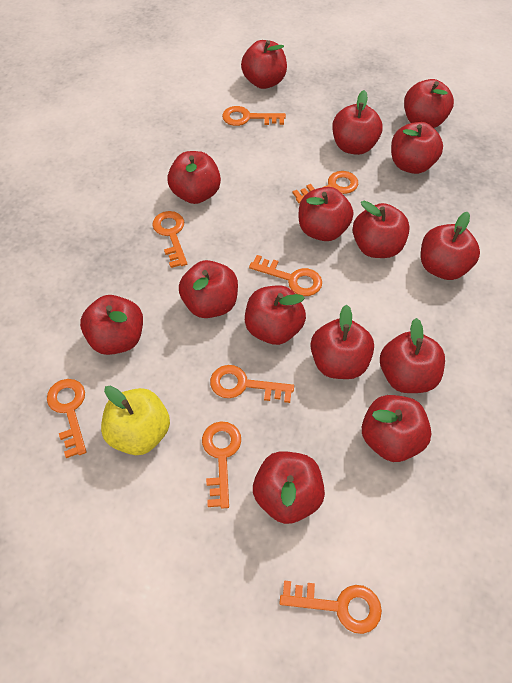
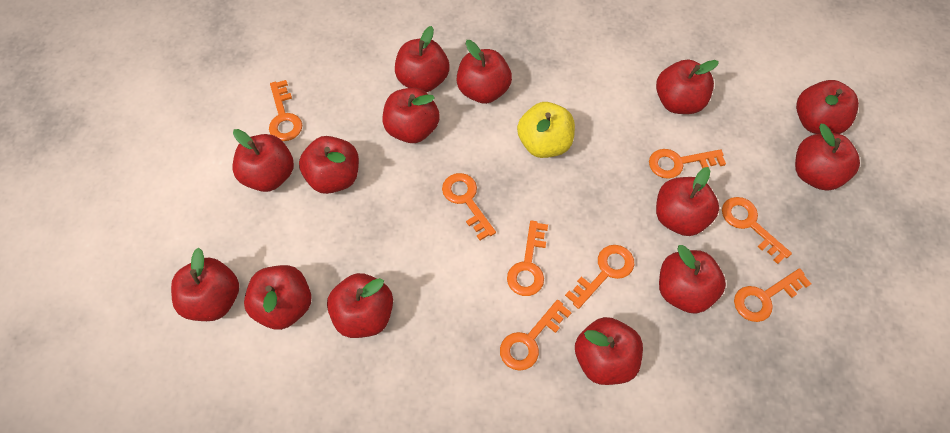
red apple: [80,295,143,355] [167,151,221,204] [179,260,238,318] [241,40,287,89] [245,285,306,345] [253,451,325,524] [299,187,353,241] [311,304,374,379] [332,90,383,155] [353,201,410,258] [362,395,432,462] [380,318,445,393] [391,122,443,174] [404,79,454,128] [421,212,480,280] = 15 -> [171,248,239,321] [232,129,294,192] [244,265,312,330] [299,136,359,194] [327,273,393,338] [382,88,440,143] [395,26,450,92] [457,40,512,104] [575,317,643,385] [656,60,719,114] [656,167,719,236] [659,245,726,314] [795,124,860,191] [796,80,859,134] = 14

